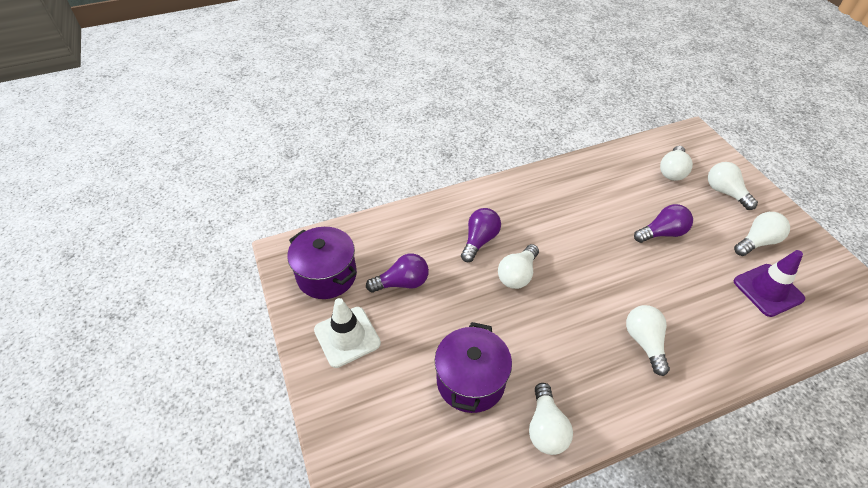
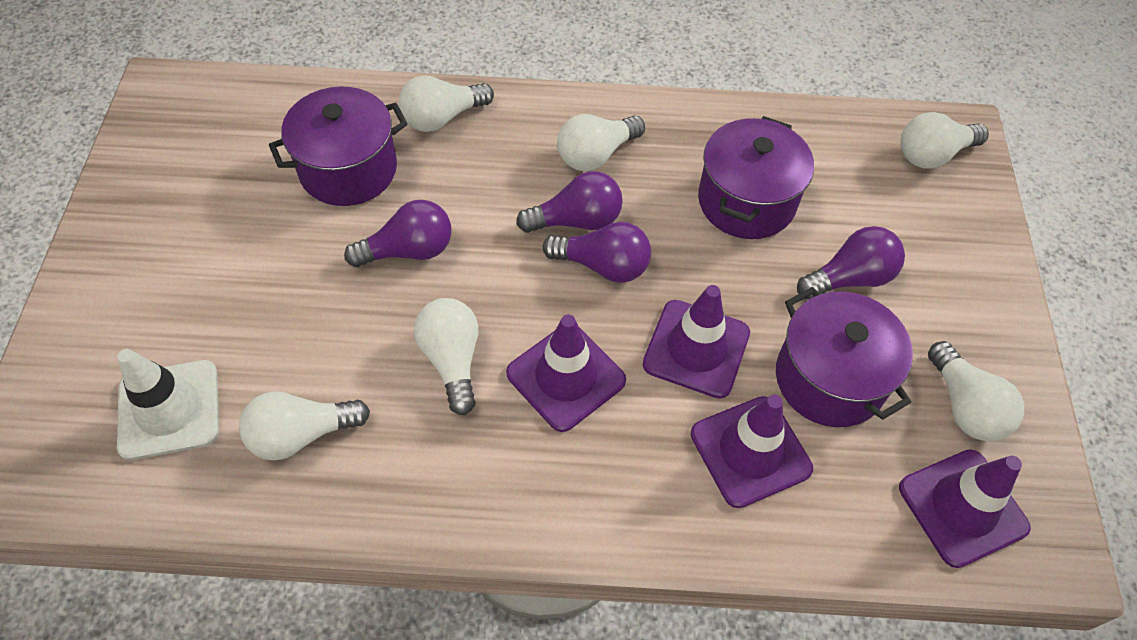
purple light bulb: [366,253,429,292] [461,208,501,262] [634,204,693,243] = 3 -> [344,200,451,267] [516,171,623,233] [542,222,651,283] [797,226,905,300] = 4
purple pot: [287,227,357,299] [435,322,512,413] = 2 -> [269,86,407,206] [698,116,814,239] [776,287,913,427] = 3
purple traffic cone: [734,250,805,317] = 1 -> [506,315,626,432] [643,285,750,399] [691,395,813,508] [899,449,1031,568] = 4

